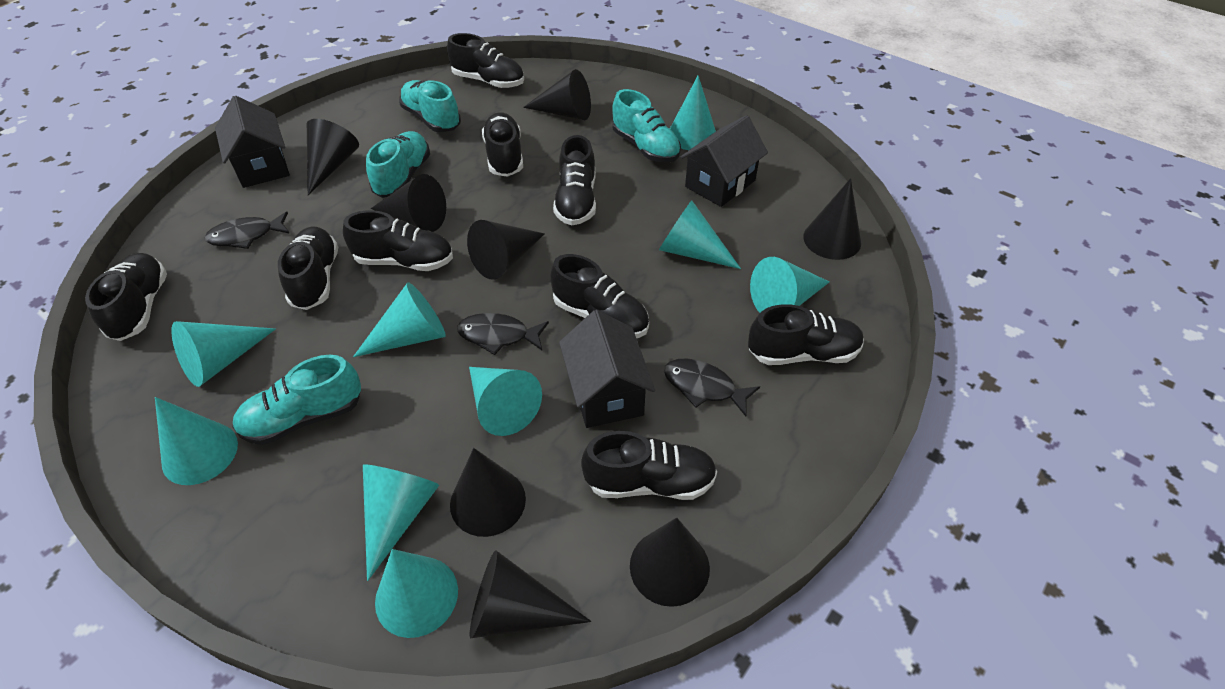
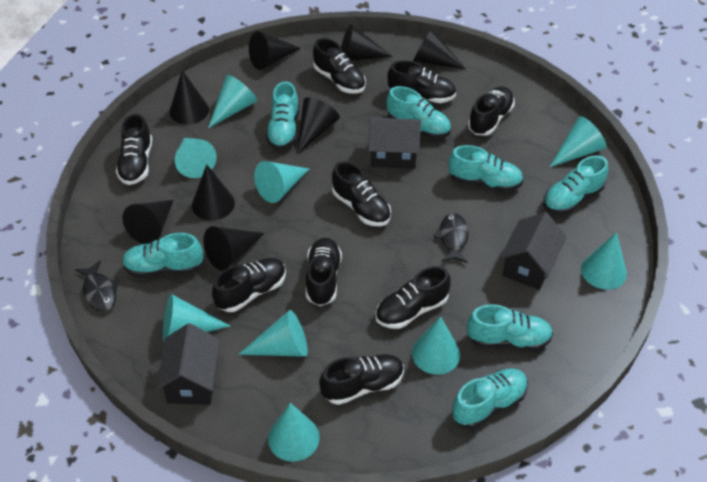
black fish: [204,212,290,249] [457,313,549,355] [664,358,760,416] = 3 -> [75,260,119,312] [433,213,469,263] = 2
turquoise shoe: [232,355,361,445] [366,131,430,198] [399,80,461,132] [612,89,681,163] = 4 -> [122,233,203,277] [266,81,299,150] [386,86,451,139] [449,145,523,192] [452,369,528,428] [467,304,553,350] [543,155,608,214] = 7

